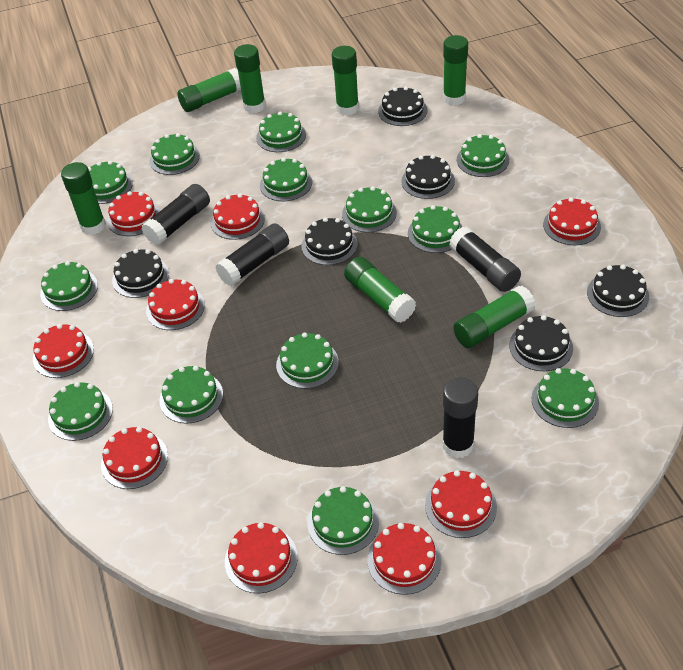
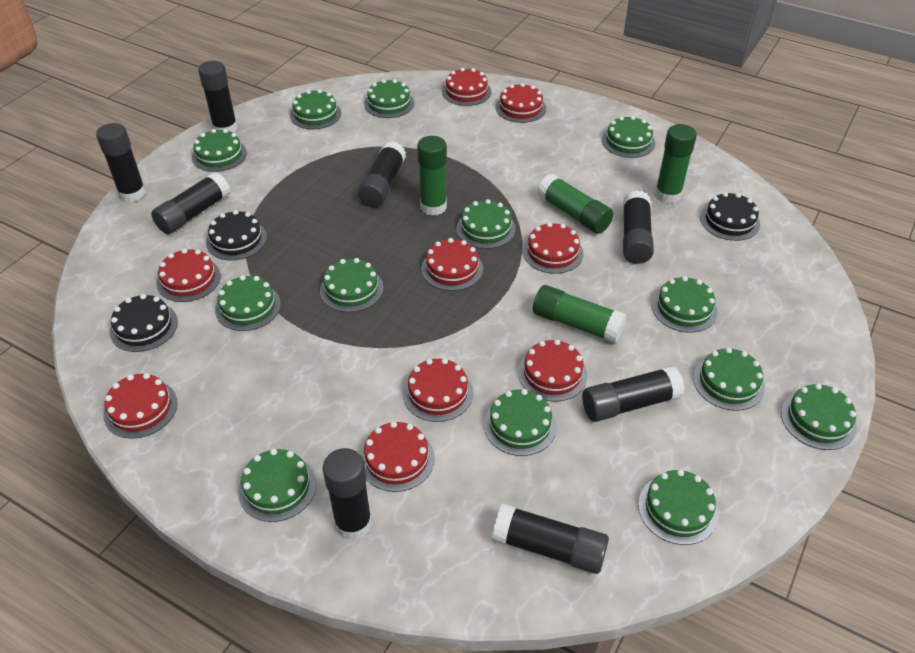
black cake: [112,249,169,298] [302,217,358,265] [378,86,428,126] [401,155,455,199] [509,315,573,371] [587,265,649,317] = 6 -> [110,294,178,352] [206,210,267,260] [700,192,760,241] = 3
black glue stick: [142,184,210,245] [215,223,289,286] [442,377,478,458] [449,227,521,292] = 4 -> [96,123,146,202] [151,172,230,234] [198,61,238,133] [323,448,372,540] [358,141,406,207] [492,503,609,574] [582,366,685,422] [623,191,654,264] = 8
green glue stick: [61,162,106,235] [177,68,241,112] [234,44,266,113] [332,46,359,115] [344,257,416,323] [443,35,468,105] [453,286,535,348] = 7 -> [417,136,447,216] [533,285,627,343] [537,174,614,234] [655,124,697,203] = 4

